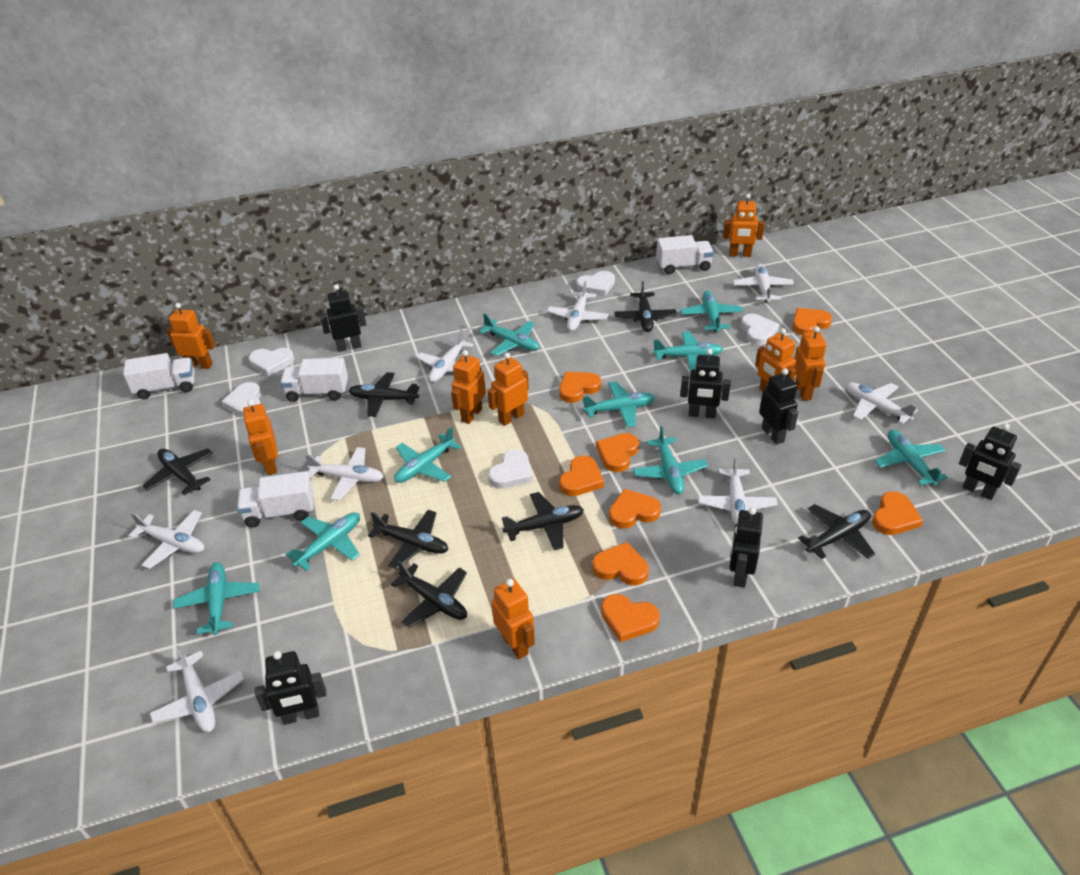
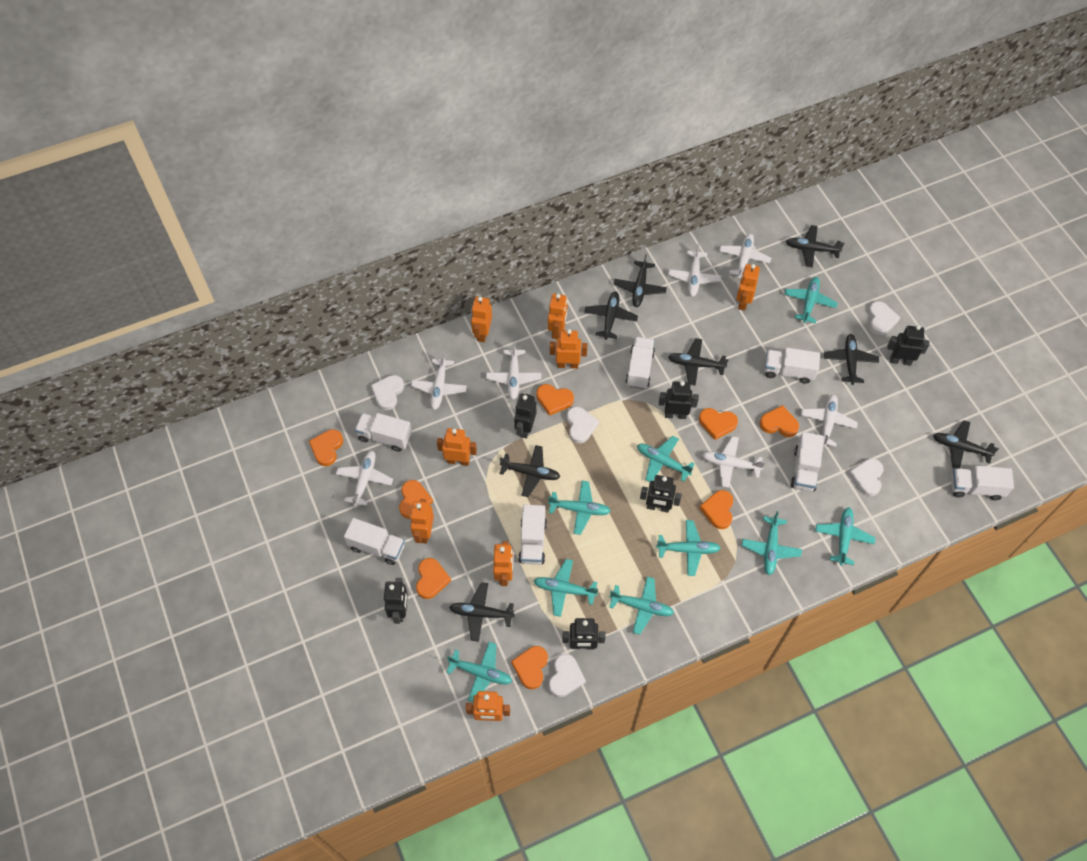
black plane: [142,448,213,495] [348,372,420,417] [368,510,448,569] [391,560,467,628] [502,492,584,550] [614,281,677,332] [798,504,875,559] = 7 -> [449,582,515,642] [499,445,560,497] [584,292,638,340] [614,254,667,307] [668,338,729,386] [786,225,845,268] [824,334,879,385] [933,420,999,469] = 8
white plane: [128,510,204,569] [150,645,244,732] [305,447,384,501] [416,329,474,382] [547,281,609,331] [698,456,778,525] [733,264,794,302] [845,382,918,424] = 8 -> [336,451,393,506] [411,352,467,410] [486,342,541,400] [668,244,721,297] [702,436,765,488] [719,234,771,278] [801,395,858,447] = 7
white truck: [123,353,195,399] [237,471,314,528] [280,358,348,402] [656,235,714,274] = 4 -> [344,518,405,565] [355,413,412,452] [518,505,547,565] [625,337,655,389] [764,348,820,384] [790,432,824,492] [951,466,1014,500] = 7

